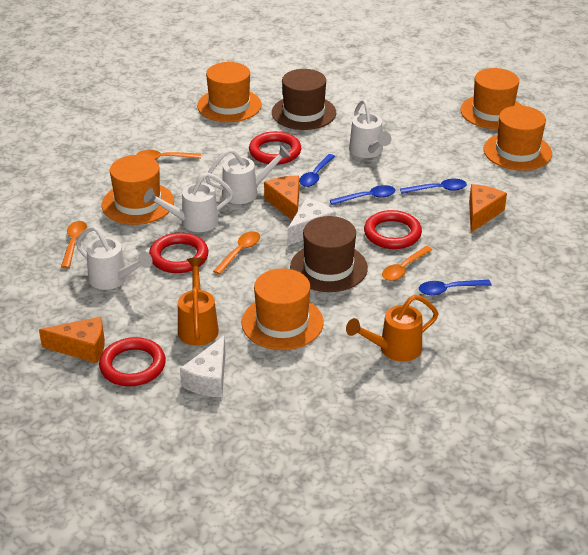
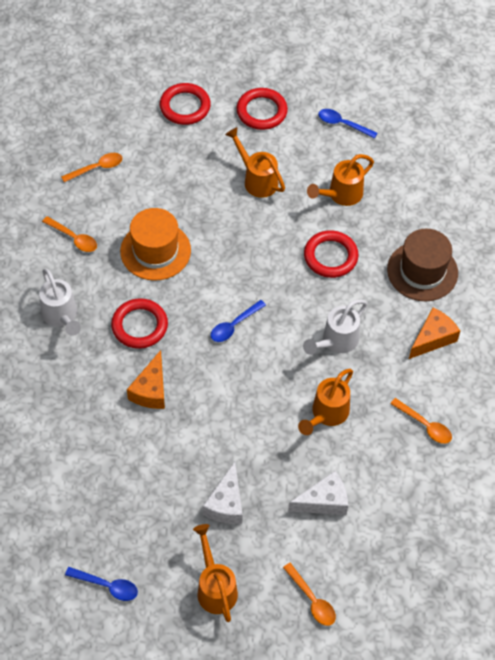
blue spoon: [299,154,335,187] [330,185,396,205] [400,179,467,194] [419,280,492,295] = 4 -> [65,567,138,601] [211,300,266,342] [318,109,377,139] = 3
brown hat: [272,69,336,130] [290,216,368,292] = 2 -> [387,229,458,301] = 1
orange cheese: [39,317,105,363] [264,176,299,220] [469,184,507,233] = 3 -> [127,350,165,409] [409,307,460,359] = 2
orange hat: [102,155,174,225] [197,62,262,122] [241,268,323,350] [460,68,522,129] [483,106,552,170] = 5 -> [120,208,191,281] = 1
orange watering can: [178,258,219,346] [346,295,439,362] = 2 -> [193,524,238,622] [225,127,285,198] [298,369,353,435] [307,154,374,206] = 4
white watering can: [76,226,153,290] [144,172,233,232] [205,145,291,204] [349,99,392,158] = 4 -> [39,269,81,336] [303,300,367,355] = 2

